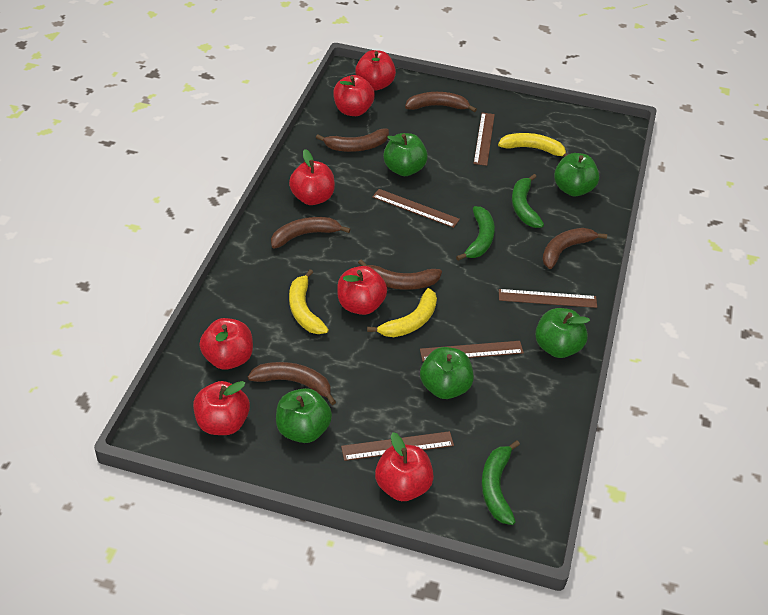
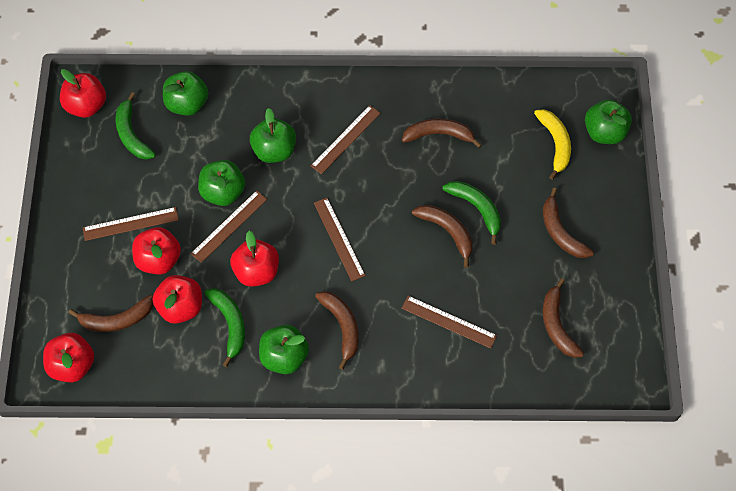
red apple: [193,381,250,435] [199,318,253,370] [289,149,335,205] [333,75,375,116] [337,266,387,315] [355,50,396,91] [375,432,434,501] = 7 -> [43,333,94,382] [60,69,106,118] [132,227,181,275] [153,275,202,324] [230,231,279,287] = 5
yellow banana: [289,269,329,334] [367,288,437,337] [498,133,568,157] = 3 -> [534,109,571,180] = 1

